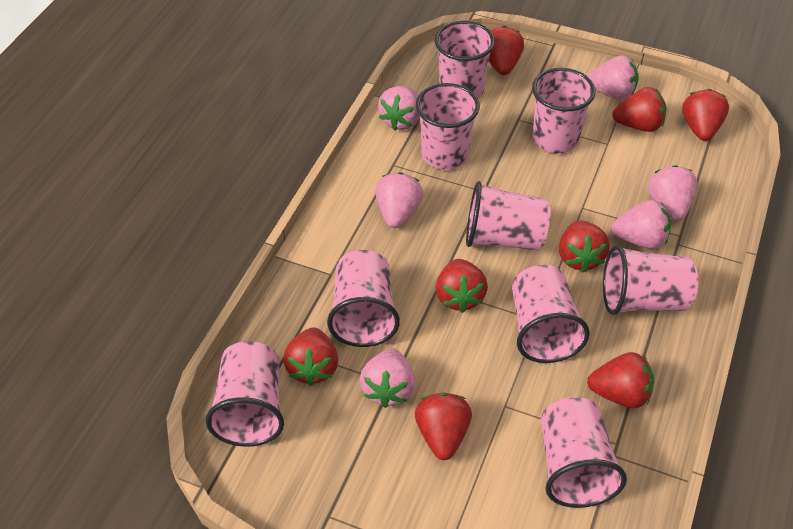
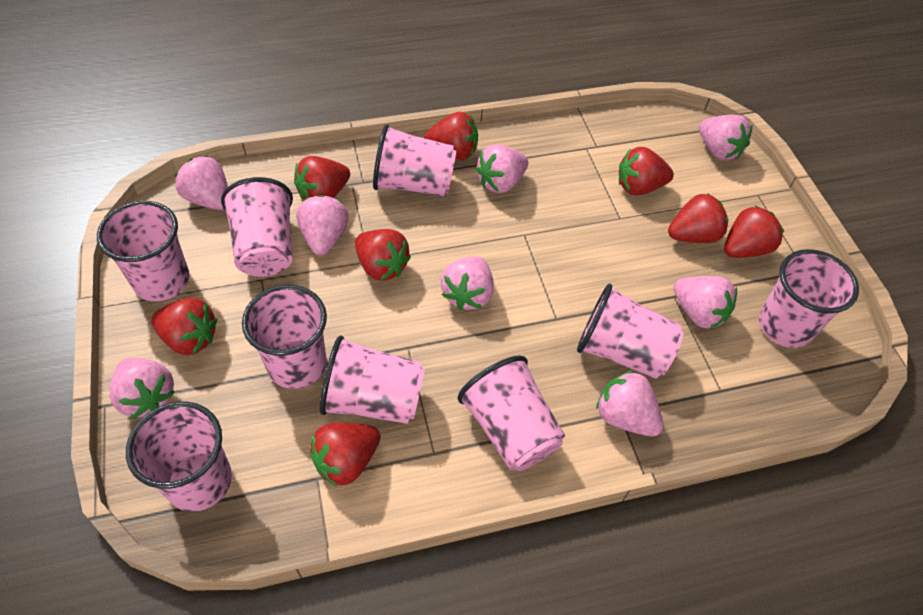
pink strawberry: [359,348,415,408] [375,172,424,228] [378,86,420,131] [588,55,639,100] [611,200,671,249] [648,165,697,221] = 6 -> [110,358,175,419] [175,155,228,210] [296,195,349,255] [441,256,494,311] [475,144,528,193] [596,371,663,436] [674,276,737,329] [699,115,752,160] = 8

